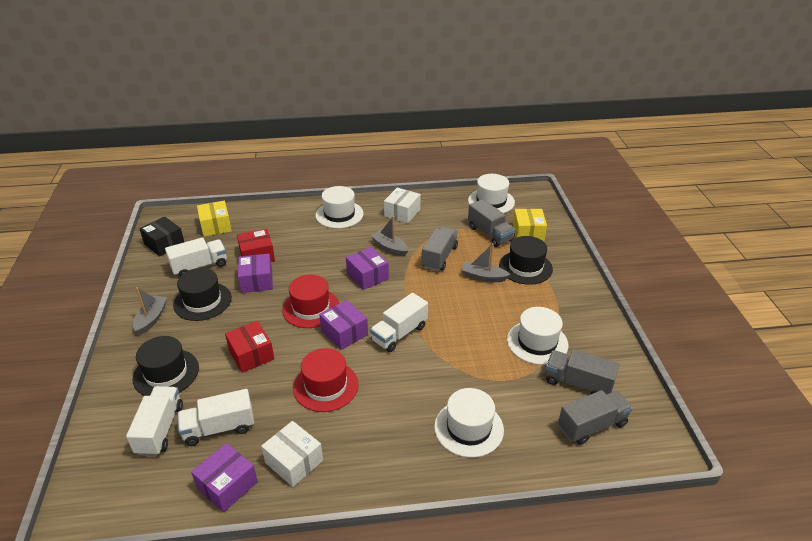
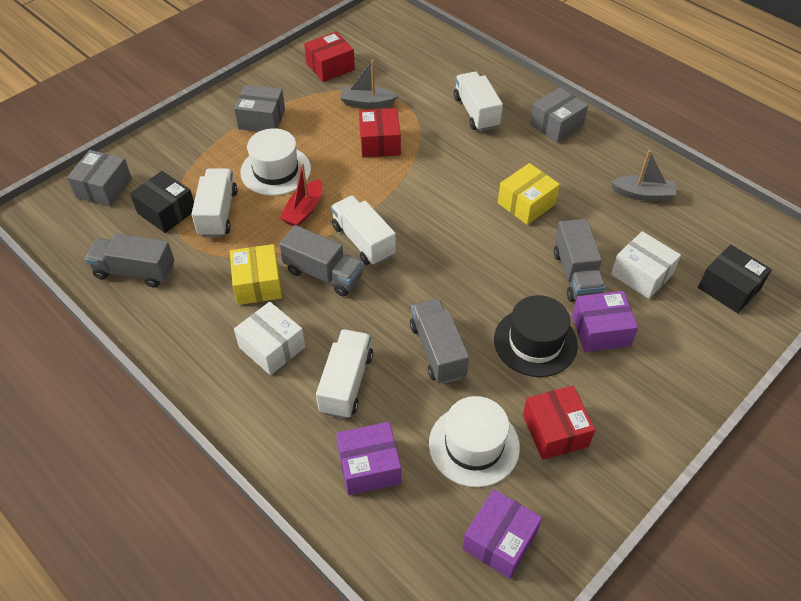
black box: [139,217,184,256] = 1 -> [130,171,194,233] [698,244,772,313] = 2
black hat: [132,336,199,396] [173,268,232,321] [499,236,553,285] = 3 -> [494,295,578,377] = 1
grey boat: [133,287,167,335] [371,216,408,256] [462,243,510,282] = 3 -> [340,59,399,108] [611,150,676,201] = 2
grey box: none = 0 -> [67,150,132,207] [234,85,285,132] [530,87,588,143] = 3
purple box: [191,443,258,512] [238,254,273,293] [319,300,368,350] [346,247,389,290] = 4 -> [336,422,401,495] [462,489,542,579] [572,291,638,352] = 3
red boat: none = 0 -> [280,162,322,226] = 1
red box: [225,321,274,373] [237,229,275,262] = 2 -> [304,32,355,82] [359,108,401,157] [523,386,595,460] = 3
red hat: [282,275,340,328] [293,348,359,412] = 2 -> none = 0
white hat: [315,186,364,228] [434,388,504,458] [468,174,515,213] [507,307,568,365] = 4 -> [240,128,311,196] [429,396,520,487] = 2

